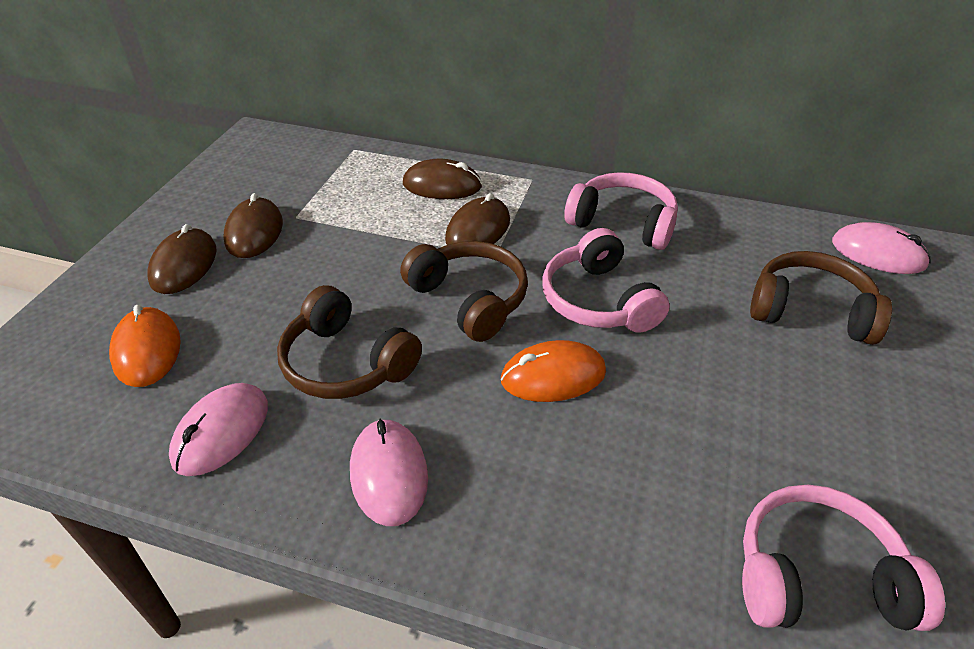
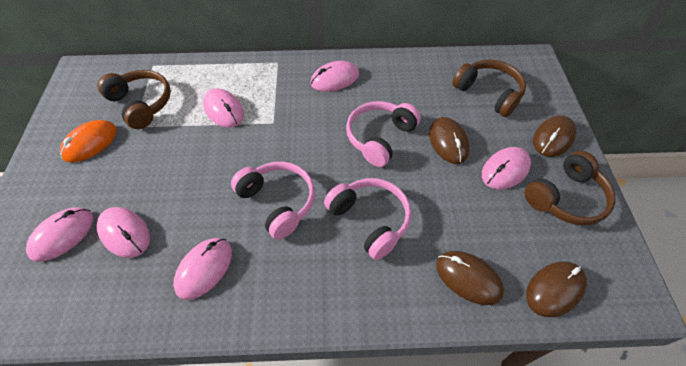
orange mouse: [109,305,181,387] [501,340,606,402] = 2 -> [60,120,117,162] = 1
pink mouse: [169,383,268,476] [350,419,428,526] [832,222,931,274] = 3 -> [26,208,93,262] [97,207,150,258] [173,238,232,300] [203,88,244,128] [310,61,359,92] [482,147,531,189] = 6

